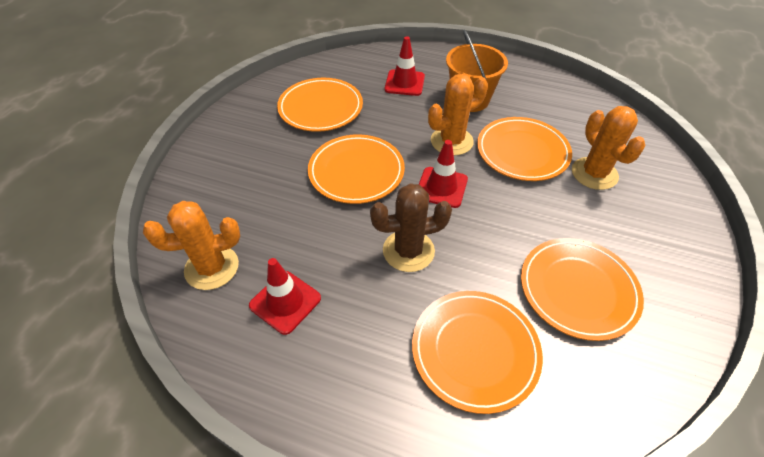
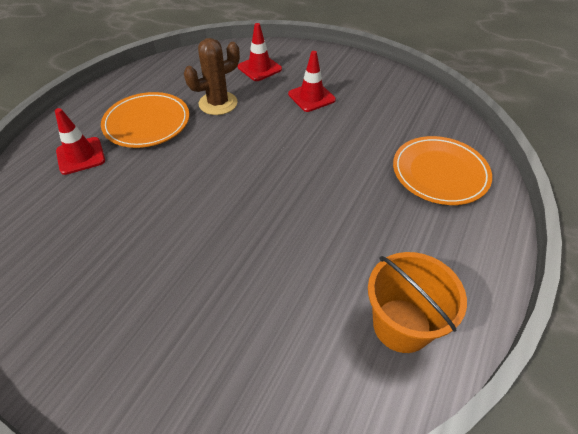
orange cactus: [143,201,240,290] [428,74,488,156] [572,106,646,190] = 3 -> none = 0
orange plate: [277,78,363,132] [308,134,405,204] [412,291,543,414] [477,117,572,181] [521,238,644,341] = 5 -> [101,92,189,148] [393,136,492,205] = 2

